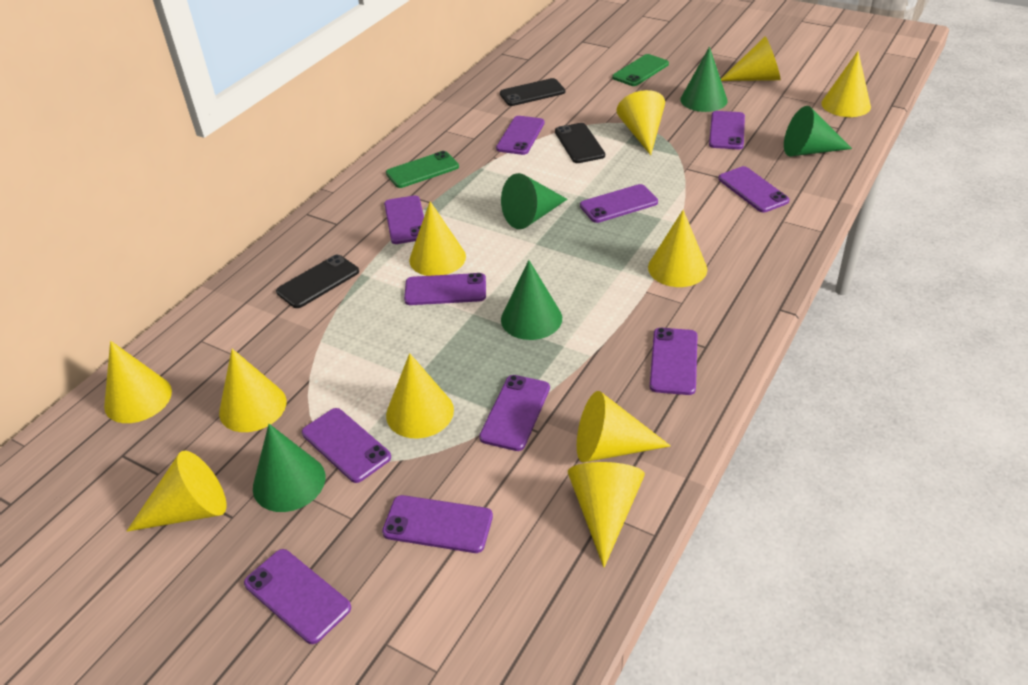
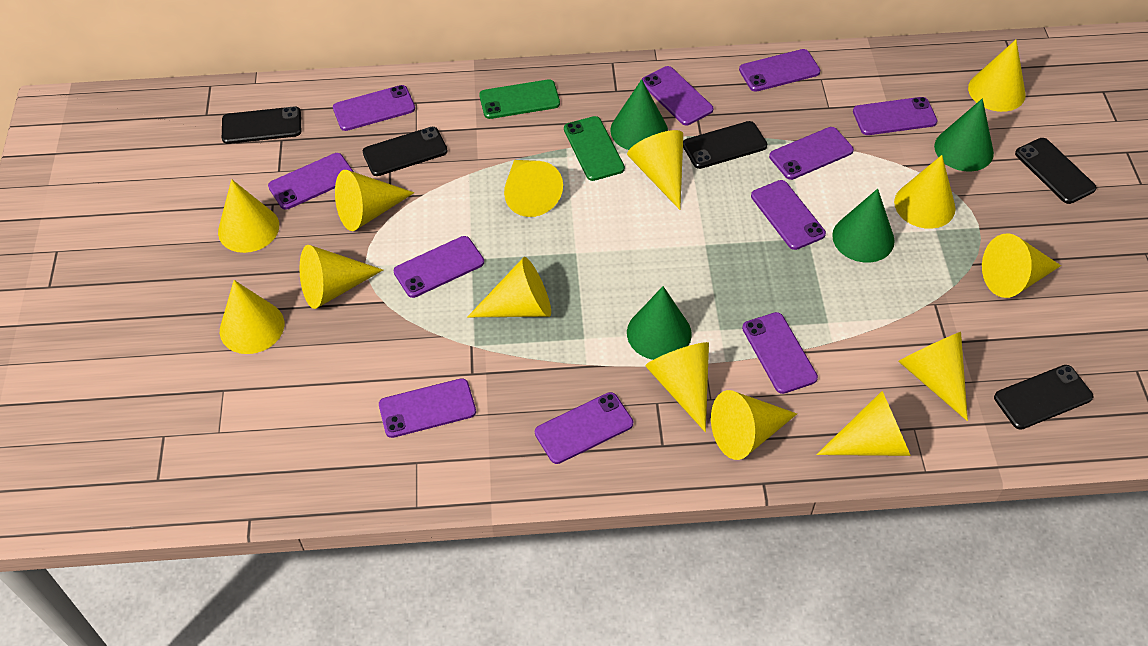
black phone: [276,255,359,308] [500,78,565,106] [555,123,605,163] = 3 -> [222,107,301,144] [363,127,448,176] [683,121,767,169] [994,365,1093,430] [1015,138,1097,204] = 5
green cone: [253,424,325,512] [501,173,568,229] [501,260,562,340] [680,47,728,112] [784,106,852,157] = 5 -> [610,79,668,150] [627,286,692,360] [832,189,895,263] [934,98,994,172] = 4
yellow cone: [104,341,172,423] [127,451,226,532] [219,349,286,432] [386,353,454,438] [409,201,466,276] [568,462,645,567] [577,391,671,462] [617,90,665,155] [648,210,707,287] [721,36,781,81] [821,51,871,117] = 11 -> [218,179,279,253] [220,280,284,354] [299,245,383,309] [335,170,414,231] [467,257,551,317] [504,160,563,217] [627,130,683,210] [645,342,709,432] [711,390,797,460] [816,391,911,456] [894,155,956,229] [898,332,968,421] [968,40,1026,112] [982,233,1061,298] = 14

